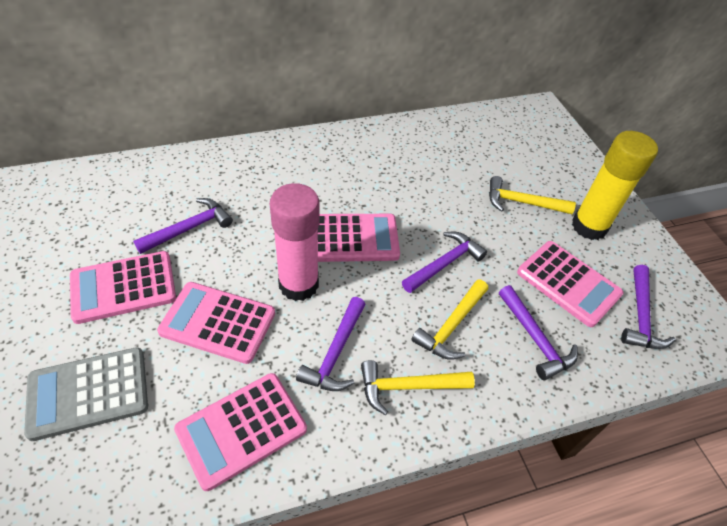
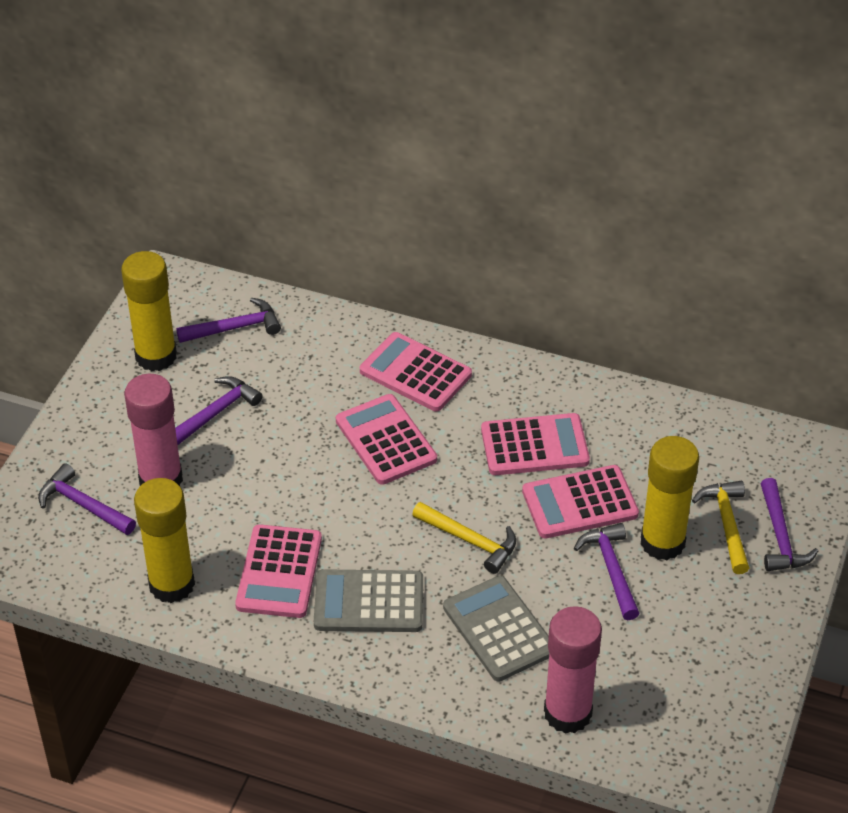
grey calculator: [24,347,148,441] = 1 -> [314,569,423,632] [443,576,549,682] = 2
pink glue stick: [270,183,320,301] = 1 -> [124,374,183,486] [544,606,602,734] = 2
yellow glue stick: [572,131,658,240] = 1 -> [121,251,177,371] [134,478,195,603] [640,436,699,560] = 3
yellow hammer: [361,360,475,415] [411,279,488,360] [489,176,576,214] = 3 -> [412,502,516,574] [692,481,749,574] = 2

